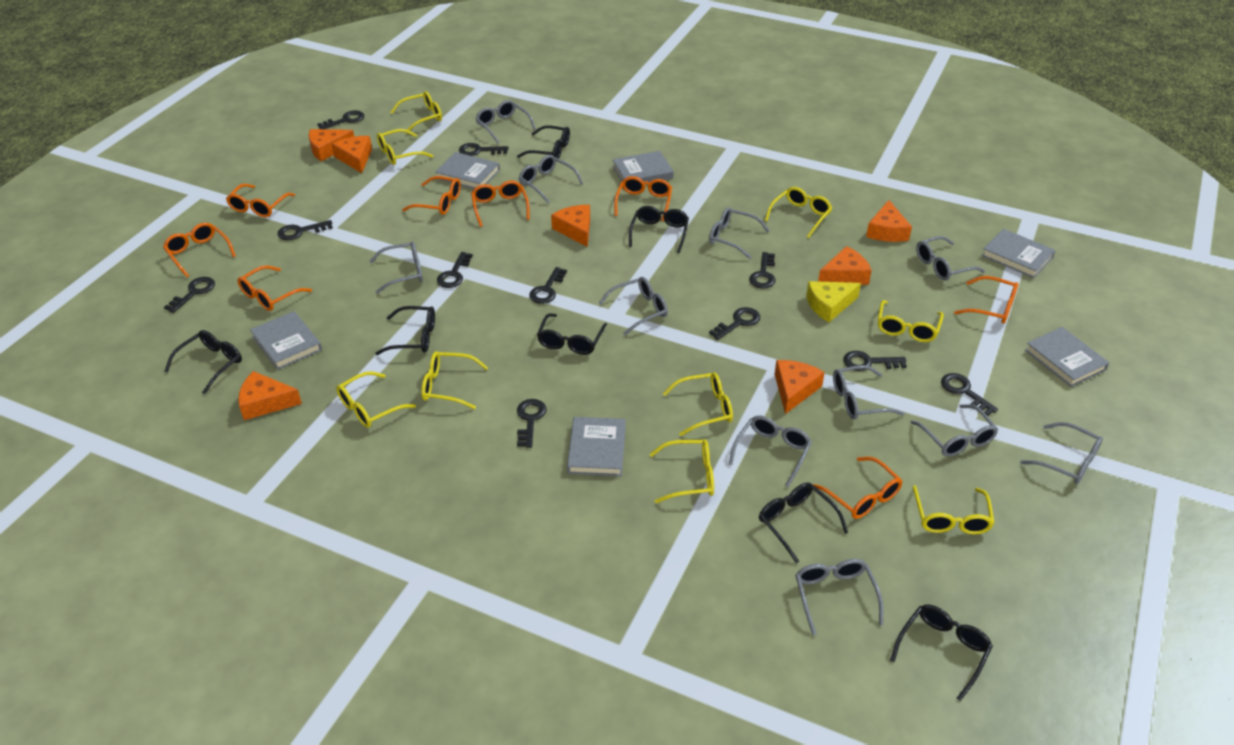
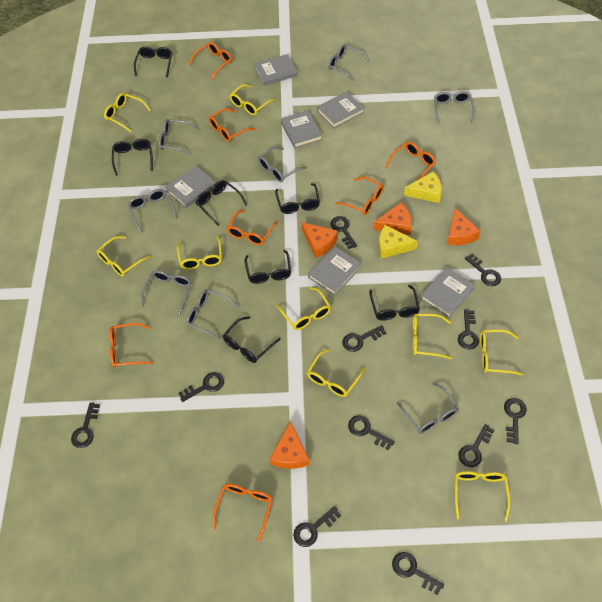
grey glasses: [369,241,423,294] [475,100,536,144] [519,155,583,203] [599,277,668,335] [709,207,770,259] [729,416,812,487] [795,559,884,635] [833,365,905,419] [910,404,998,457] [916,236,985,280] [1020,422,1103,484] = 11 -> [128,189,177,233] [141,270,191,316] [159,119,199,155] [186,289,240,340] [258,147,307,182] [328,44,370,81] [397,383,459,434] [434,91,475,124] = 8
orange cheese: [238,371,302,420] [309,129,354,161] [332,136,372,173] [551,205,590,247] [774,360,825,414] [818,246,872,285] [866,200,912,242] = 7 -> [270,421,309,469] [302,222,338,258] [373,202,412,235] [447,208,481,245] = 4
orange glasses: [163,223,236,277] [226,184,295,217] [238,265,312,311] [402,176,461,215] [471,181,530,227] [614,176,672,221] [813,457,903,519] [954,276,1018,324] = 8 -> [109,323,153,367] [189,42,232,79] [209,108,255,142] [213,483,273,542] [227,210,278,245] [335,177,384,215] [385,142,436,181] = 7
yellow cheese: [806,281,861,322] = 1 -> [378,225,418,259] [404,171,442,203] = 2

